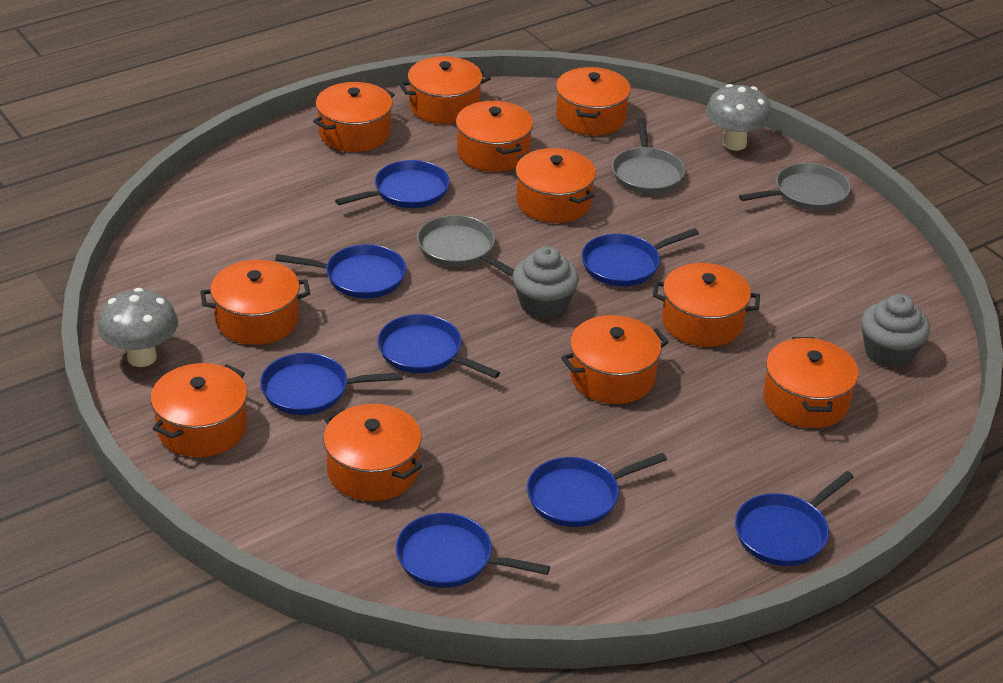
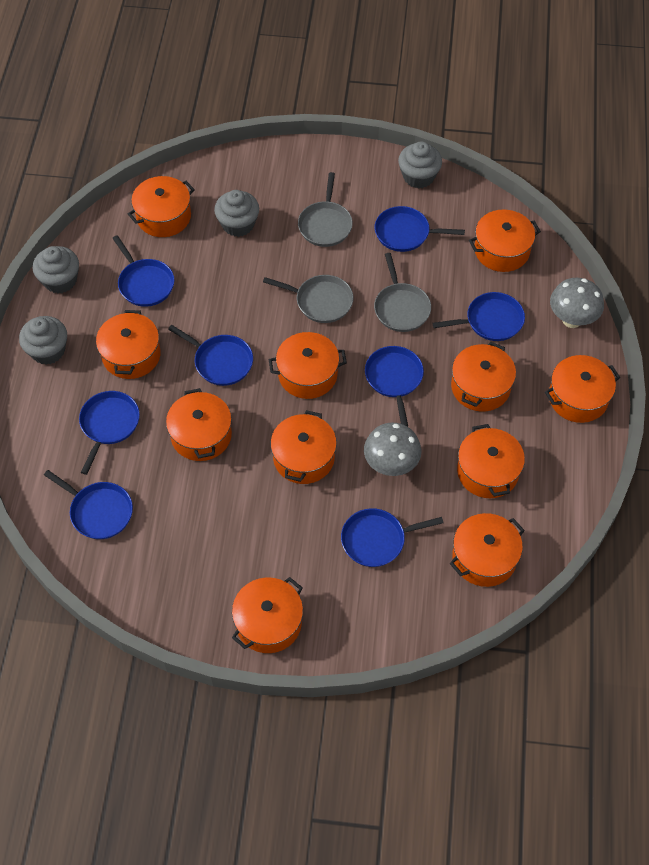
grey cupcake: [512,246,579,319] [861,294,930,368] = 2 -> [19,316,67,365] [33,246,79,293] [214,190,259,237] [398,141,442,188] = 4

